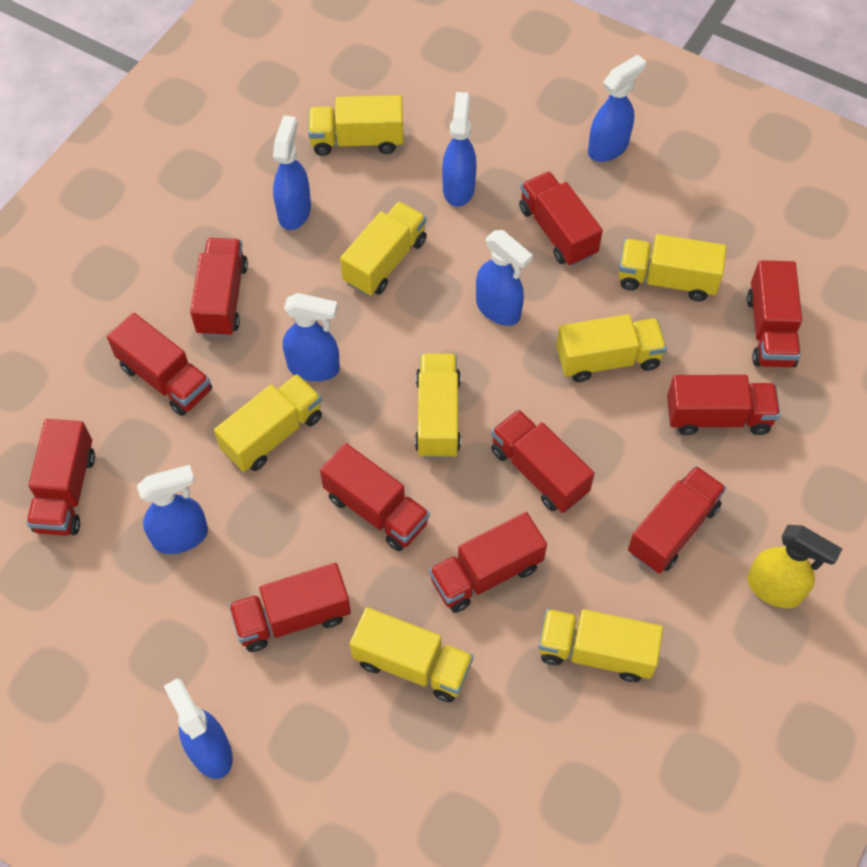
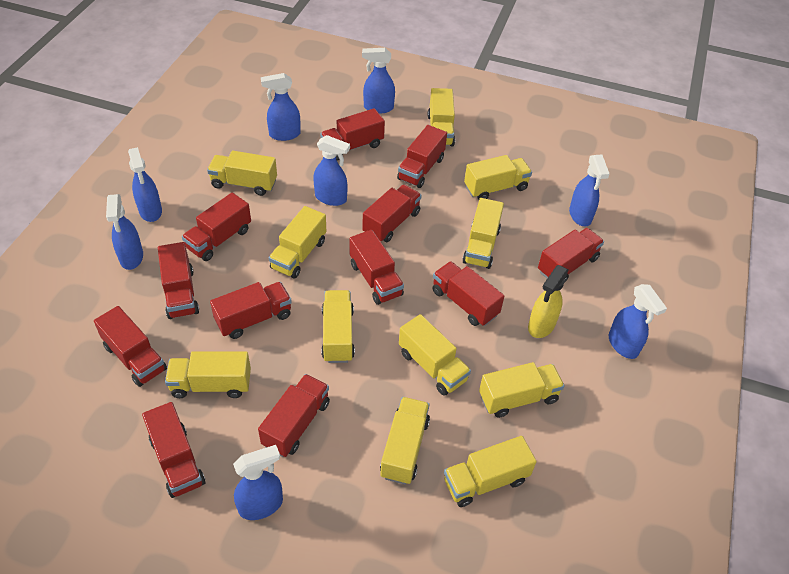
blue spray bottle: [137,465,208,554] [164,678,233,779] [273,115,311,230] [283,293,340,381] [442,92,476,207] [476,230,533,326] [588,55,646,162] = 7 -> [106,194,143,270] [128,147,162,222] [233,445,283,520] [261,73,301,141] [313,135,350,206] [362,48,395,114] [569,154,609,226] [609,284,667,359] = 8
red truck: [26,419,95,536] [107,313,212,416] [190,238,248,337] [229,563,351,652] [320,443,430,551] [429,512,547,613] [491,409,595,513] [519,171,603,266] [628,466,726,574] [667,375,780,435] [747,260,802,367] = 11 -> [94,306,167,387] [142,402,205,498] [158,242,199,319] [182,193,251,261] [210,282,292,339] [258,374,330,457] [320,108,385,160] [349,230,404,305] [362,185,422,242] [397,125,447,188] [432,261,504,326] [538,228,604,283] = 12
yellow truck: [214,374,322,472] [308,95,403,156] [340,201,427,296] [350,607,473,702] [415,353,461,459] [539,609,663,682] [556,314,667,382] [619,234,727,301] = 8 -> [165,351,251,398] [207,151,277,196] [269,206,326,279] [321,290,355,363] [380,397,430,484] [399,314,471,396] [428,88,455,147] [444,436,537,507] [462,198,504,269] [464,155,532,199] [479,362,564,418] = 11

